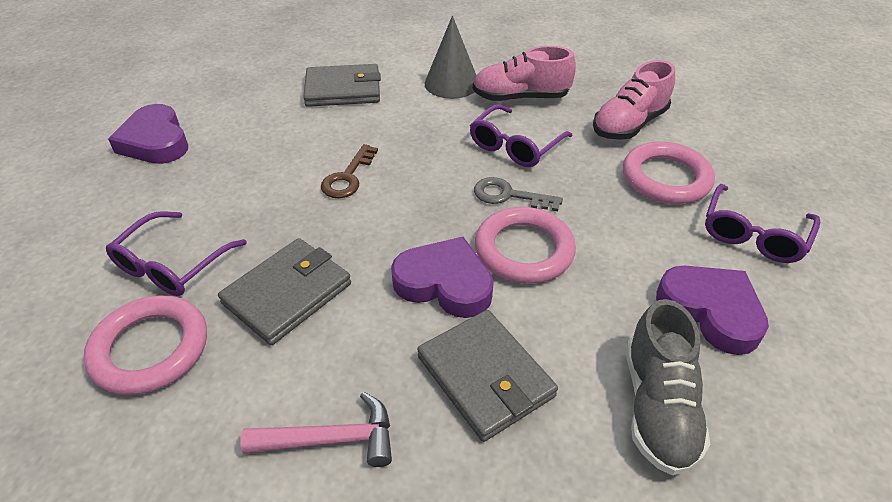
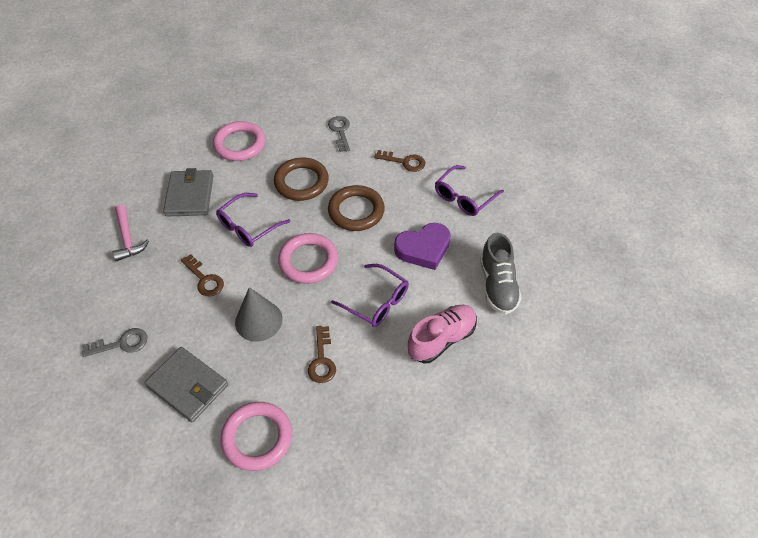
brown key: [321,144,378,198] = 1 -> [181,254,224,296] [308,326,336,383] [374,150,425,172] = 3
brown ring: none = 0 -> [274,158,329,201] [328,185,385,231] = 2
grey key: [474,177,563,211] = 1 -> [82,328,147,357] [328,116,350,152] = 2
grey wallet: [218,238,351,345] [303,64,381,107] [417,310,558,442] = 3 -> [144,347,228,422] [163,168,214,216] = 2
pink shoe: [473,46,576,102] [593,60,675,140] = 2 -> [408,305,477,363] = 1
purple heart: [108,104,188,164] [391,237,494,318] [656,265,769,355] = 3 -> [394,223,451,270] = 1

